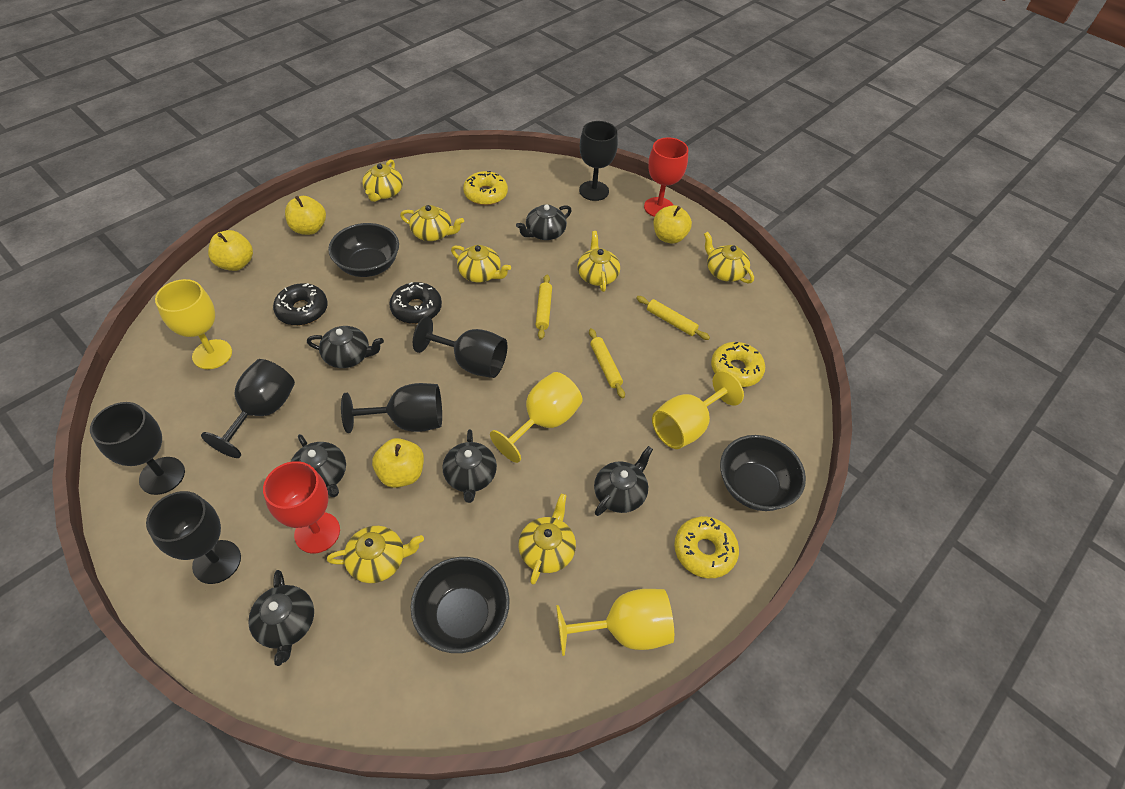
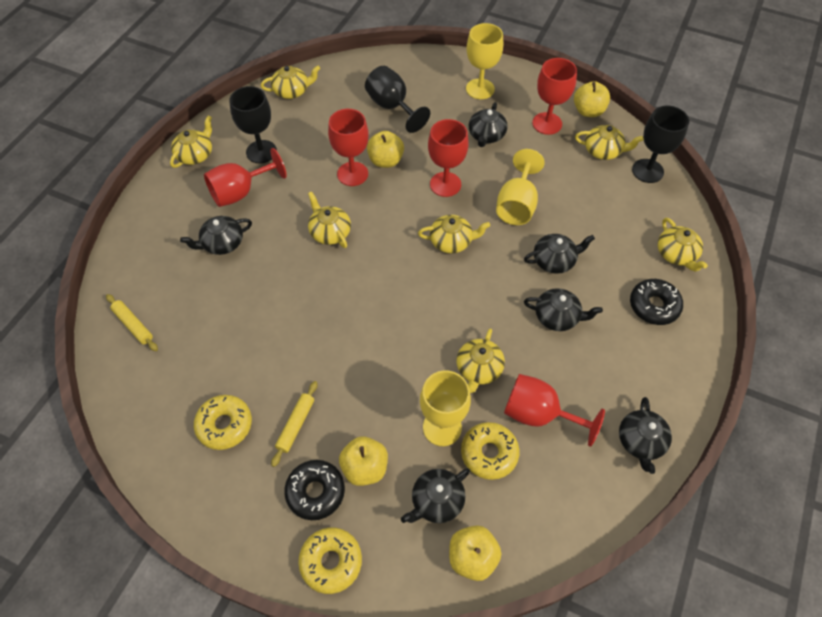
black bowl: [328,223,399,277] [411,557,510,653] [720,435,806,511] = 3 -> none = 0
black goblet: [90,402,185,495] [146,491,241,584] [201,359,295,458] [341,383,442,433] [413,316,507,378] [579,121,618,201] = 6 -> [229,86,277,164] [365,66,430,133] [632,106,689,183] = 3
red goblet: [263,461,340,553] [644,137,688,217] = 2 -> [204,148,287,207] [328,109,369,186] [428,119,469,197] [504,374,605,447] [532,58,577,135] = 5
yellow goblet: [155,279,232,369] [490,372,583,463] [556,589,674,656] [652,371,744,449] = 4 -> [420,370,471,446] [466,23,503,99] [496,149,545,225] = 3
yellow rolling pin: [536,274,552,339] [589,328,625,399] [636,296,710,340] = 3 -> [106,294,158,351] [271,381,318,467] = 2

